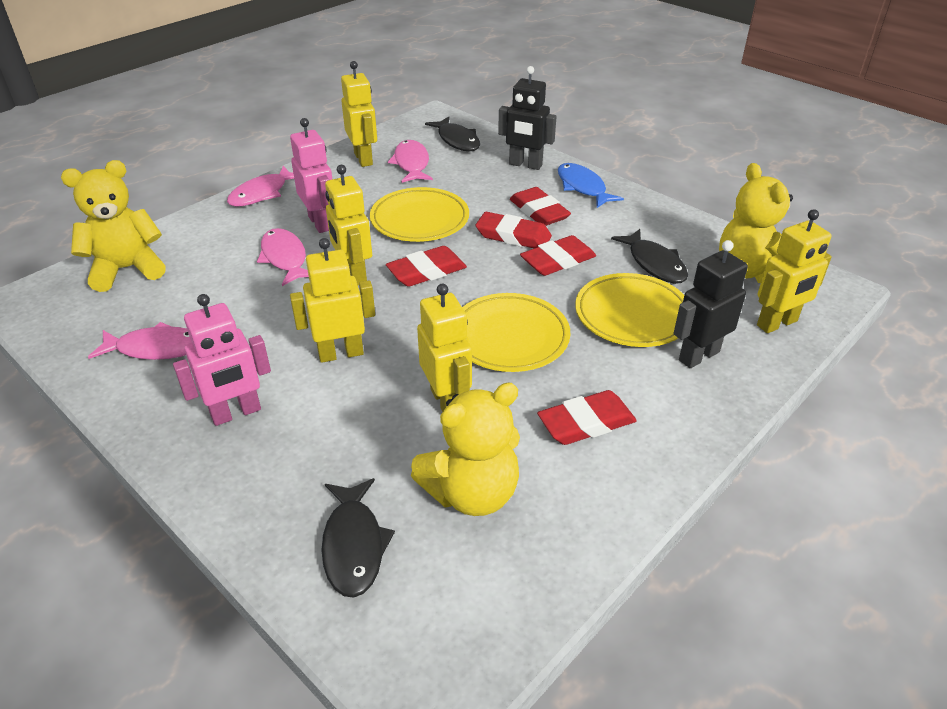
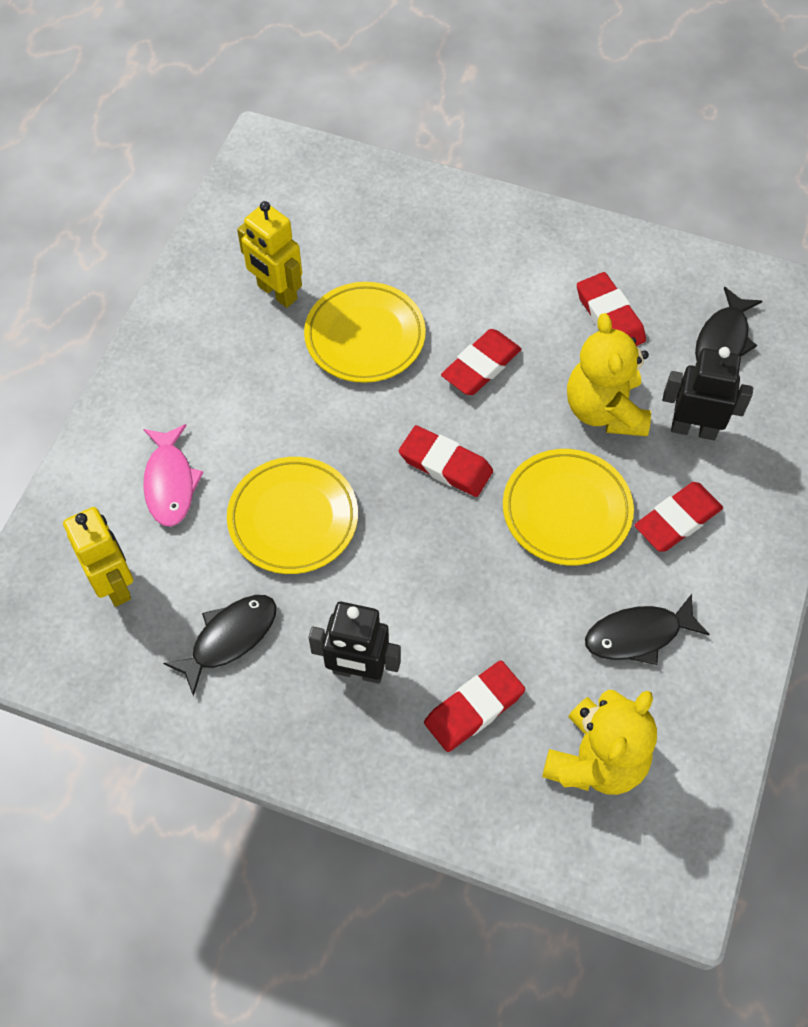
blue fish: [558,163,624,208] = 1 -> none = 0
pink fish: [88,322,192,360] [227,166,294,207] [257,228,309,286] [388,140,433,183] = 4 -> [143,424,204,527] = 1
pink robot: [173,294,271,426] [290,118,332,233] = 2 -> none = 0
yellow robot: [290,238,375,363] [325,165,372,285] [341,61,377,167] [417,284,472,412] [757,209,832,333] = 5 -> [63,507,133,607] [237,201,302,308] = 2
yellow teddy bear: [61,160,166,292] [411,382,520,516] [719,163,793,283] = 3 -> [542,690,657,795] [567,313,651,436] = 2

